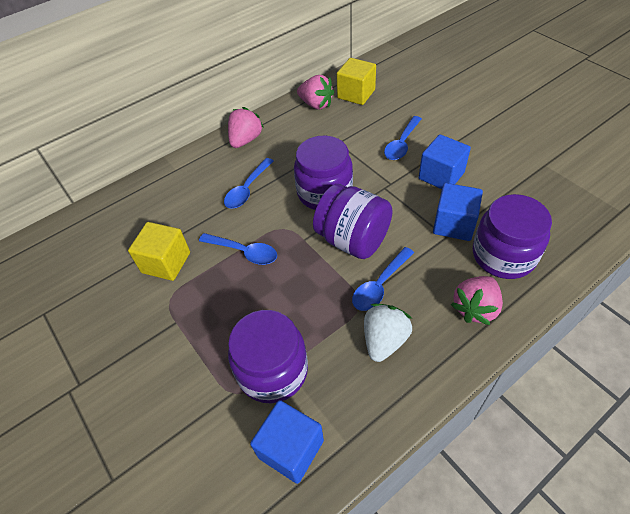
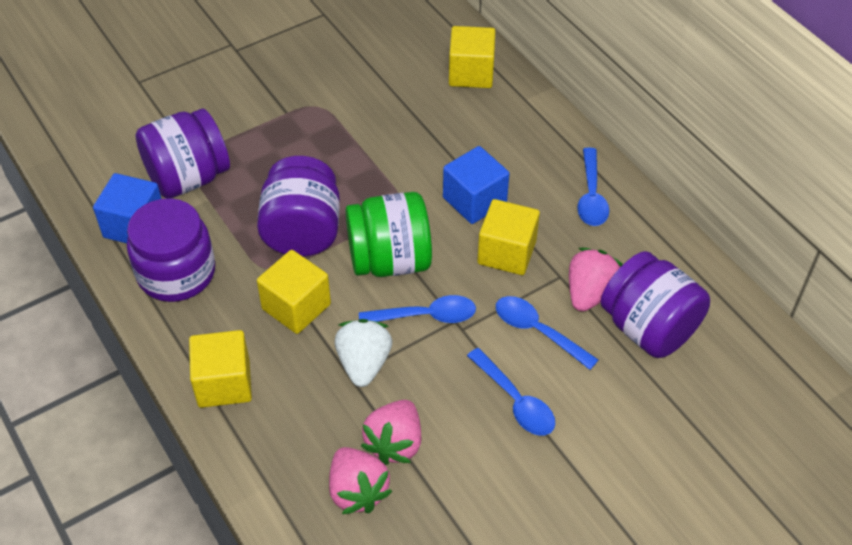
blue cube: [250,400,324,484] [419,134,471,189] [433,183,483,241] = 3 -> [93,173,161,243] [443,146,509,224] = 2
green jar: none = 0 -> [346,192,432,277] = 1
yellow cube: [128,222,190,281] [337,58,376,105] = 2 -> [189,330,252,408] [257,250,331,334] [449,26,495,88] [477,199,540,275] = 4

